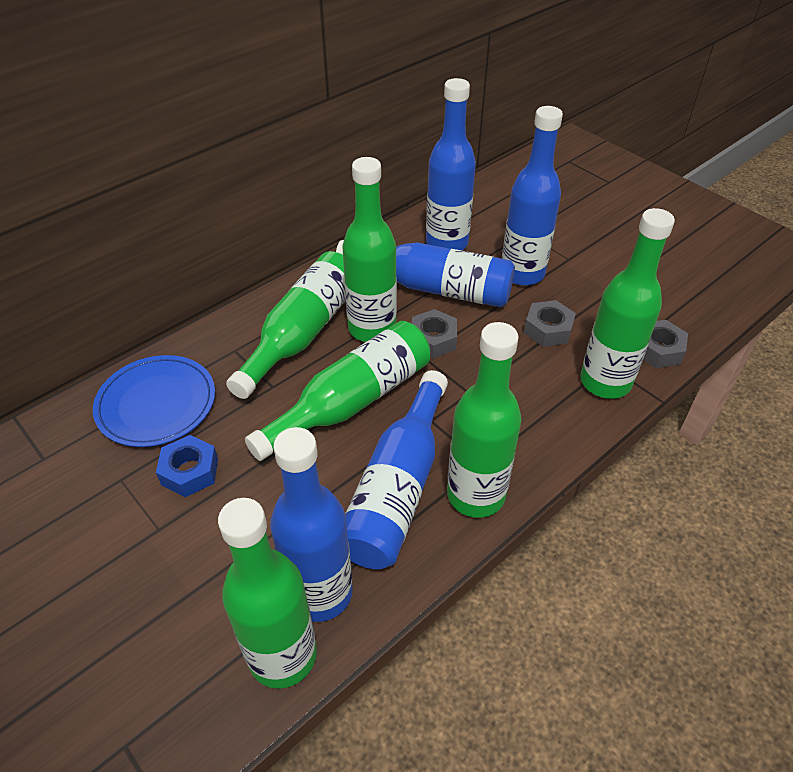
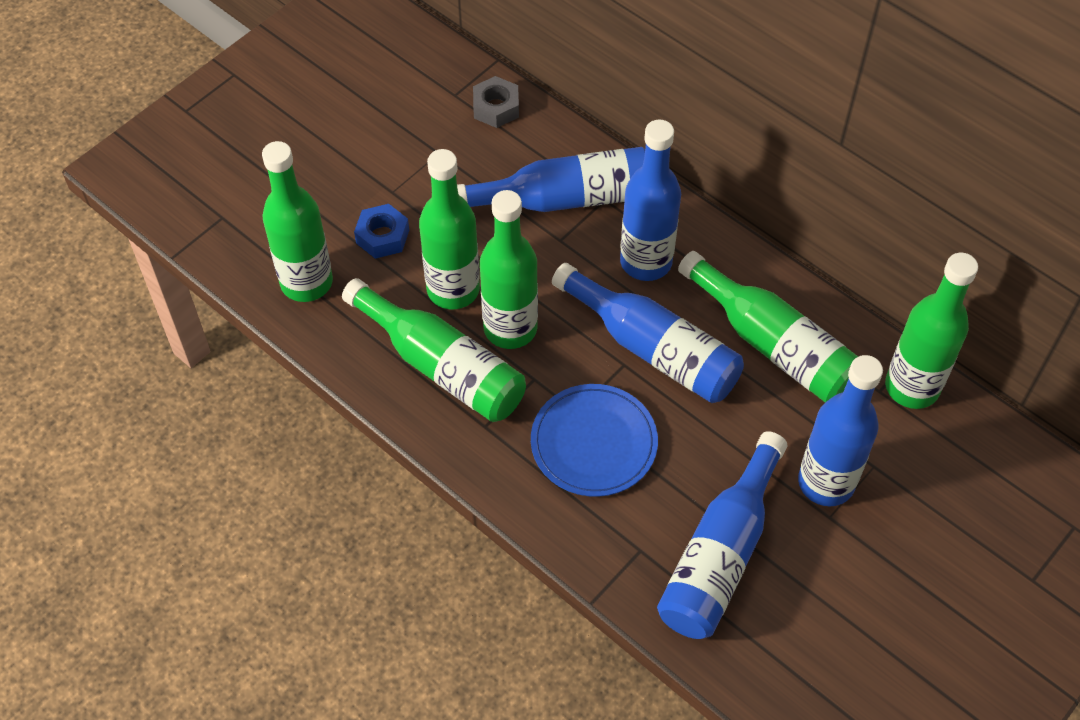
grey nut: [412,309,457,359] [524,300,576,347] [643,320,688,368] = 3 -> [473,76,519,128] = 1

